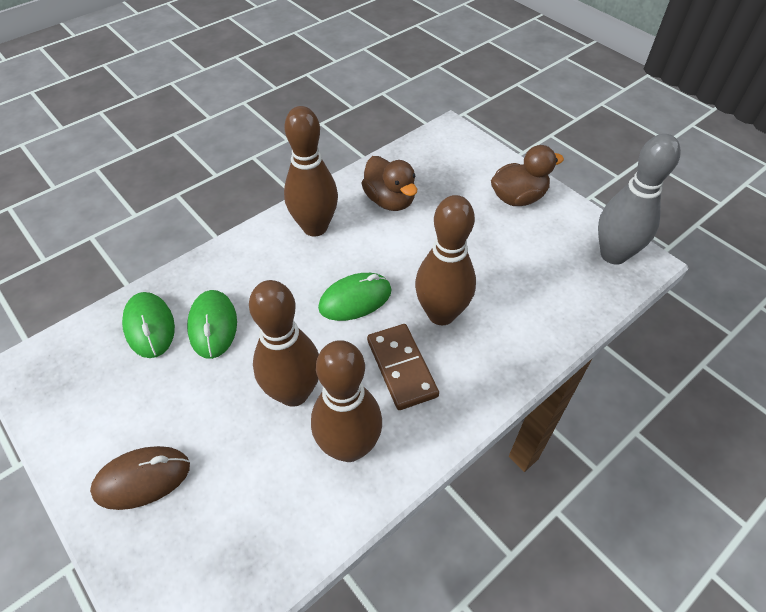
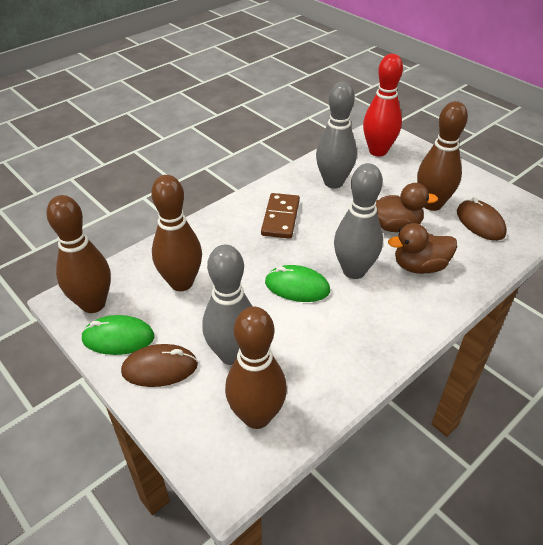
brown mouse: [90,446,190,510] = 1 -> [121,344,198,387] [457,197,507,241] = 2
green mouse: [122,292,175,358] [187,290,237,359] [318,273,392,321] = 3 -> [81,315,154,355] [265,265,330,302] = 2
grey bowling pin: [598,134,681,265] = 1 -> [202,245,253,365] [316,82,357,188] [334,163,383,279] = 3
red bowling pin: none = 0 -> [363,54,403,156] = 1

